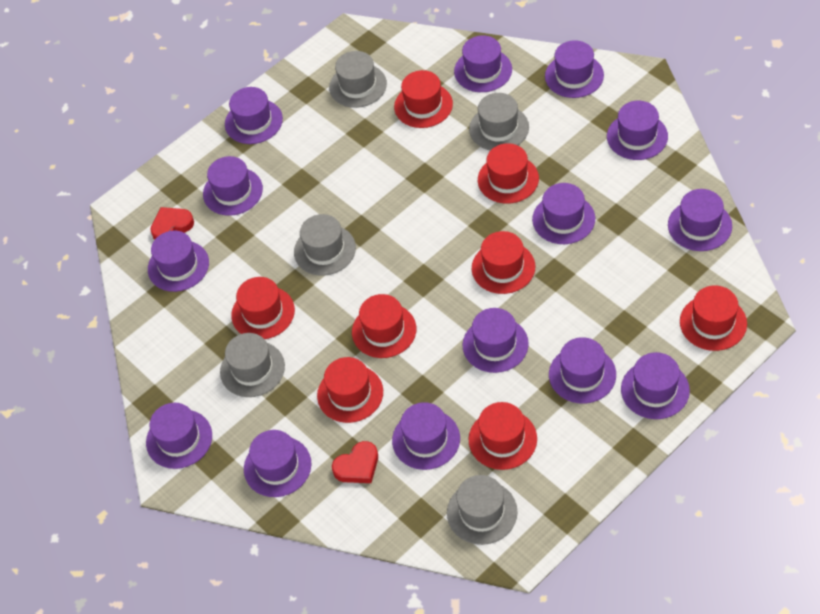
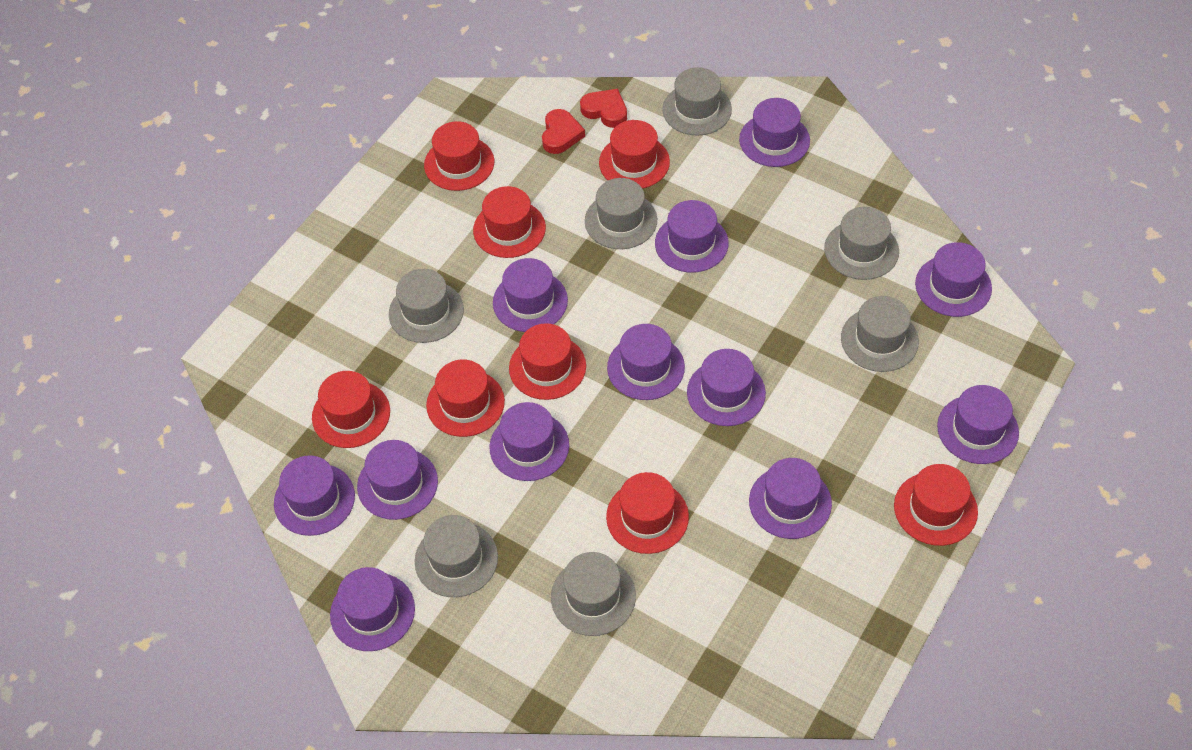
grey hat: [220,333,285,397] [294,214,356,276] [329,51,387,108] [447,475,518,545] [469,93,529,151] = 5 -> [389,269,464,343] [415,515,498,597] [551,552,636,636] [585,178,657,249] [662,67,732,136] [824,207,899,280] [841,296,919,372] = 7
purple hat: [146,403,212,469] [148,230,209,292] [203,156,263,216] [225,87,283,144] [244,430,311,497] [392,402,460,470] [454,35,512,92] [463,308,529,373] [532,183,595,244] [545,40,604,98] [549,337,616,404] [607,101,668,160] [621,352,690,419] [668,189,732,251] = 14 -> [274,455,355,536] [330,567,415,651] [357,440,438,520] [489,402,569,481] [493,258,568,332] [607,324,685,400] [655,200,729,273] [687,349,766,426] [739,98,810,167] [749,458,832,539] [915,242,992,317] [937,385,1019,464] = 12

